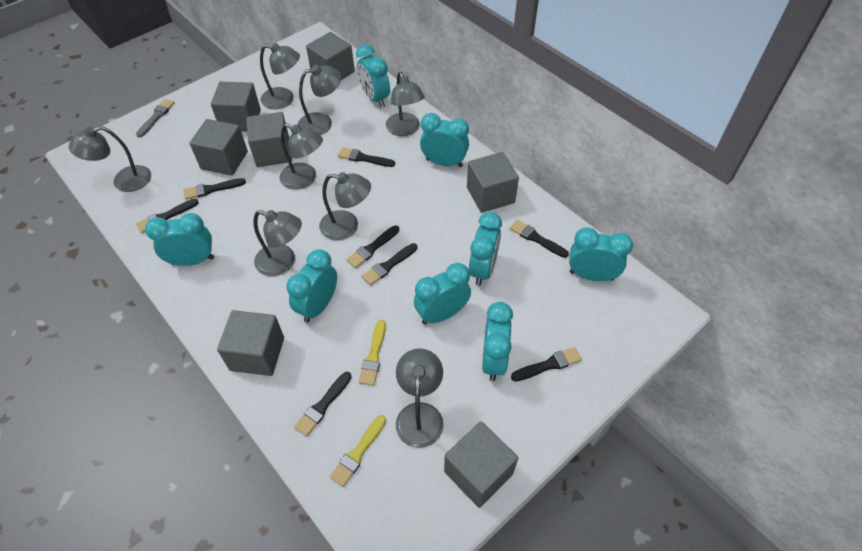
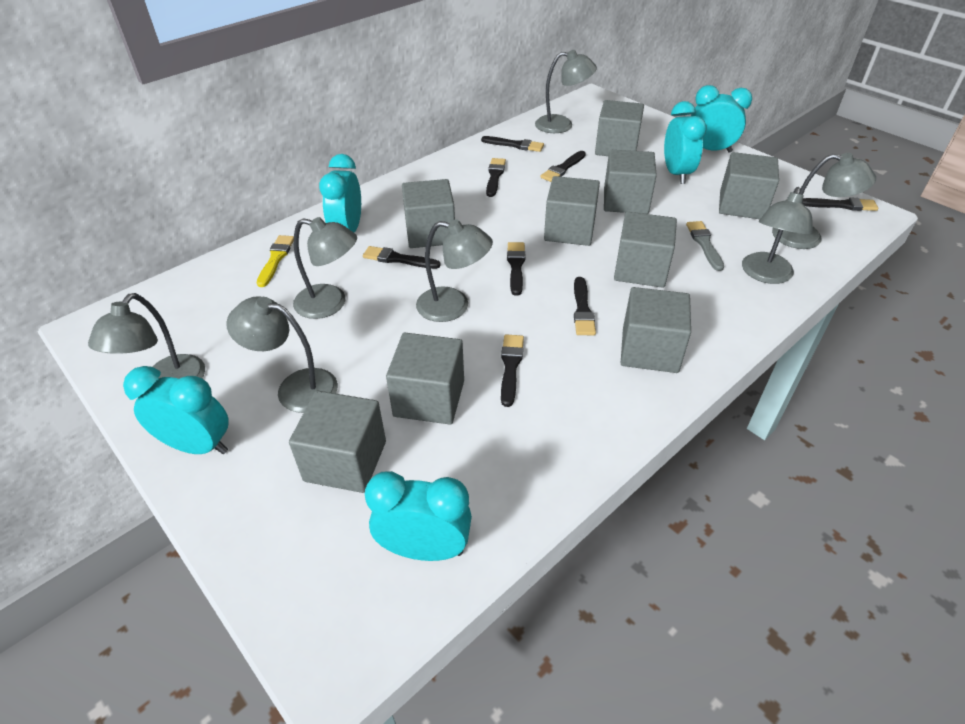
grey cube: [190,119,248,176] [211,82,261,132] [217,310,284,376] [246,112,292,167] [306,32,355,80] [444,421,518,508] [467,152,519,213] = 7 -> [289,391,386,493] [386,333,464,425] [402,179,455,248] [544,176,600,246] [595,100,644,156] [604,150,657,214] [614,212,677,288] [621,287,691,373] [719,152,779,219] = 9
grey lamp: [69,126,151,192] [253,210,302,276] [260,43,300,109] [279,124,323,190] [298,65,341,135] [319,172,371,240] [386,72,424,136] [396,348,444,448] = 8 -> [88,293,205,379] [226,296,338,413] [293,217,357,319] [416,219,493,322] [535,50,597,133] [742,187,813,284] [772,153,876,249] = 7
turquoise clock: [145,213,214,266] [286,249,337,323] [356,44,390,107] [414,263,471,325] [420,113,469,167] [469,212,502,286] [482,302,513,381] [569,227,633,281] = 8 -> [123,366,229,454] [319,154,361,232] [365,471,472,561] [664,101,707,184] [691,85,752,153] = 5
yellow brush: [330,415,386,487] [358,320,386,386] = 2 -> [257,235,294,287] = 1

